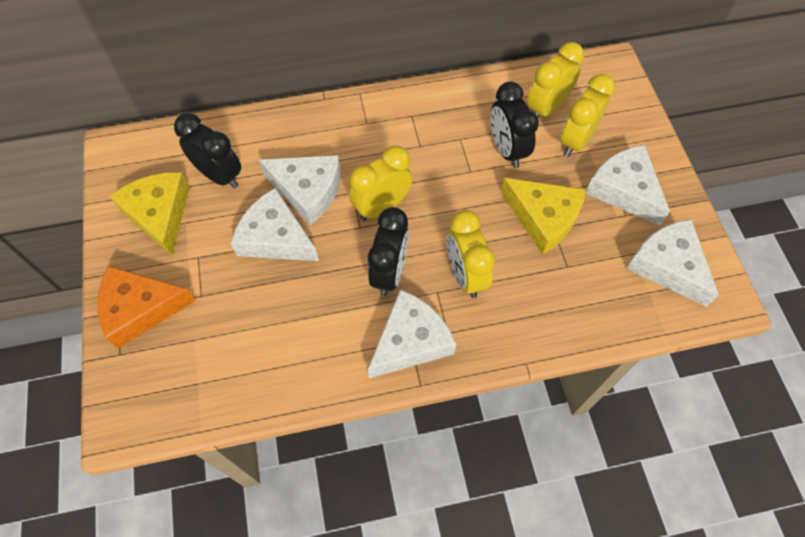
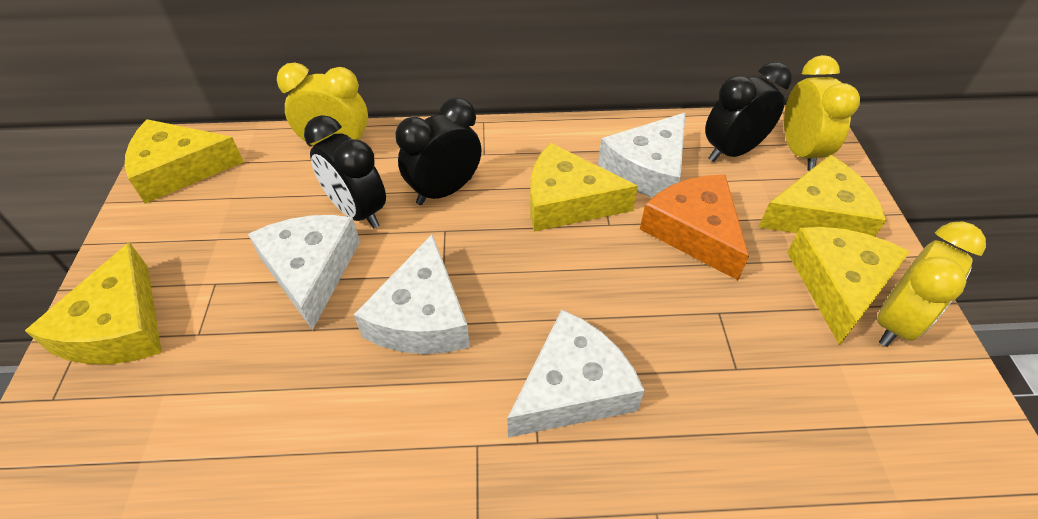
white cheese: [231,188,319,261] [259,155,341,225] [368,289,456,378] [585,145,670,225] [626,219,719,307] = 5 -> [248,215,360,330] [354,234,470,354] [507,310,645,438] [598,113,685,198] = 4
yellow cheese: [110,172,190,256] [501,178,586,254] = 2 -> [25,242,162,364] [125,119,244,204] [530,143,638,232] [759,155,886,237] [787,227,910,345] = 5
yellow clock: [349,146,413,221] [447,210,495,298] [527,42,584,118] [560,74,615,157] = 4 -> [277,63,368,147] [784,55,860,171] [877,221,986,347] = 3

